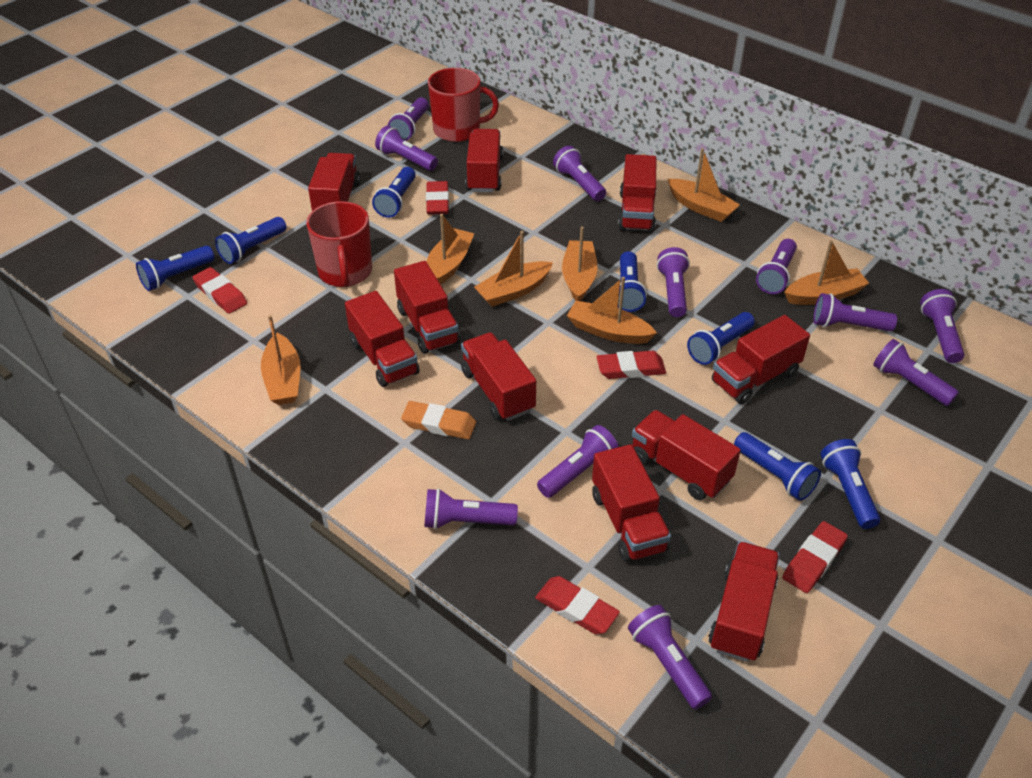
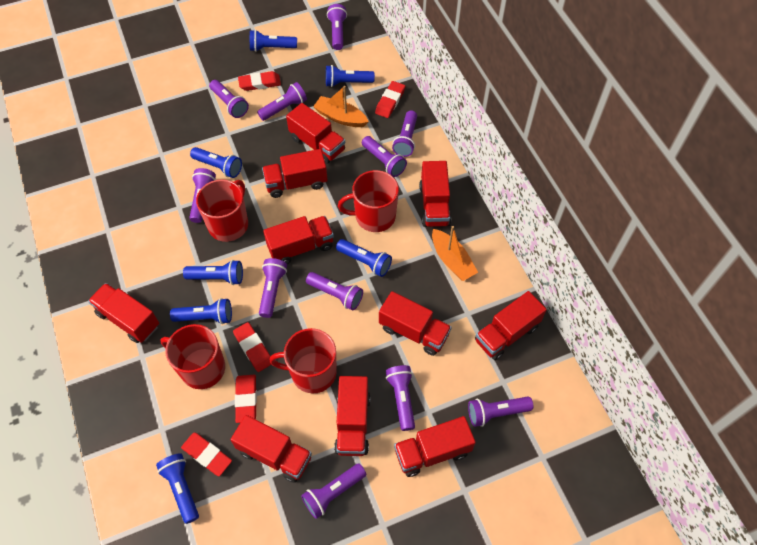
orange boat: [261,315,301,405] [426,214,475,285] [474,231,553,307] [562,226,598,301] [567,277,657,344] [668,148,740,222] [784,240,869,305] = 7 -> [313,86,369,127] [432,226,478,281] = 2
orange eraser: [401,401,476,440] = 1 -> none = 0
red mug: [306,201,372,287] [428,68,499,142] = 2 -> [160,324,225,389] [196,179,248,242] [269,328,337,393] [338,170,399,232] = 4

